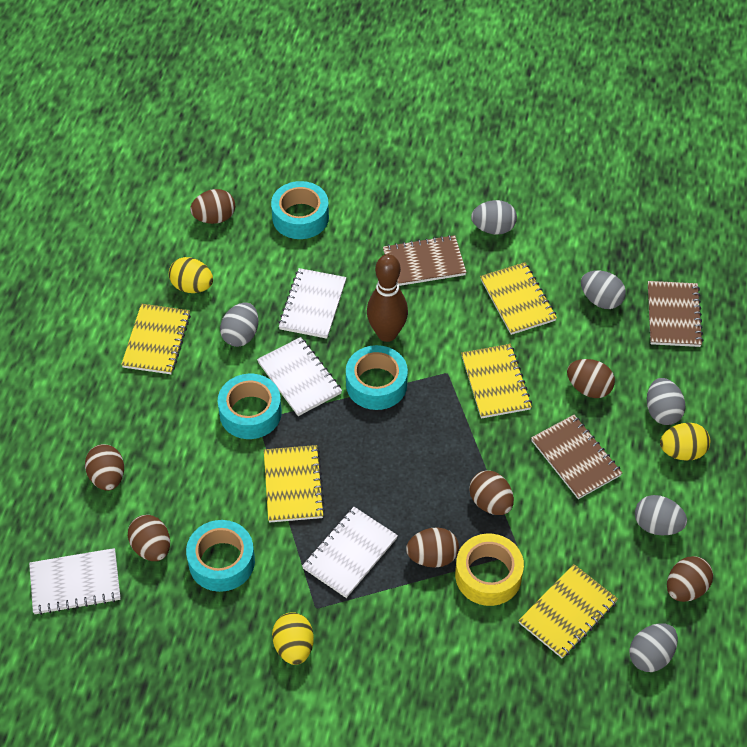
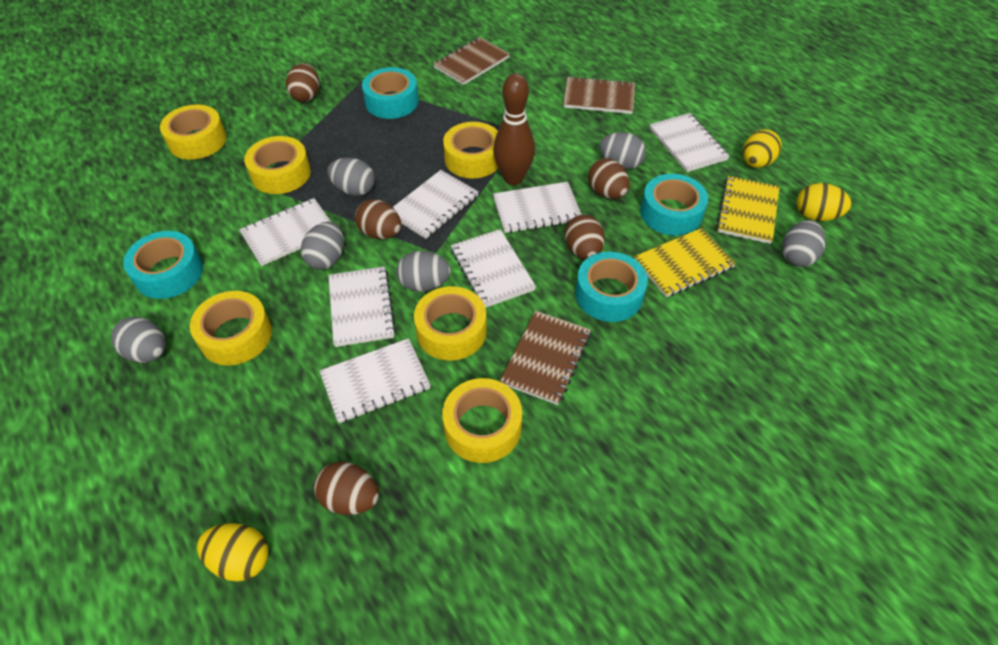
brown egg: [85,444,124,491] [128,515,170,561] [190,189,235,224] [406,527,459,568] [469,470,514,515] [567,359,615,398] [667,556,713,602] = 7 -> [286,63,319,102] [314,462,379,515] [355,199,401,239] [565,215,605,260] [588,158,630,199] = 5
white notebook: [29,548,120,615] [257,337,342,416] [278,268,346,339] [302,507,398,598] = 4 -> [239,198,331,266] [319,338,431,423] [328,266,396,347] [393,170,478,239] [451,229,536,308] [493,182,582,233] [649,113,730,172] = 7
yellow notebook: [121,304,191,374] [264,445,325,523] [461,344,532,419] [480,262,557,335] [518,564,618,658] = 5 -> [634,228,736,297] [716,176,780,244] = 2
yellow tape: [455,534,524,606] = 1 -> [160,104,227,160] [190,291,272,366] [244,136,311,194] [414,286,487,360] [442,378,522,463] [443,122,498,178] = 6

